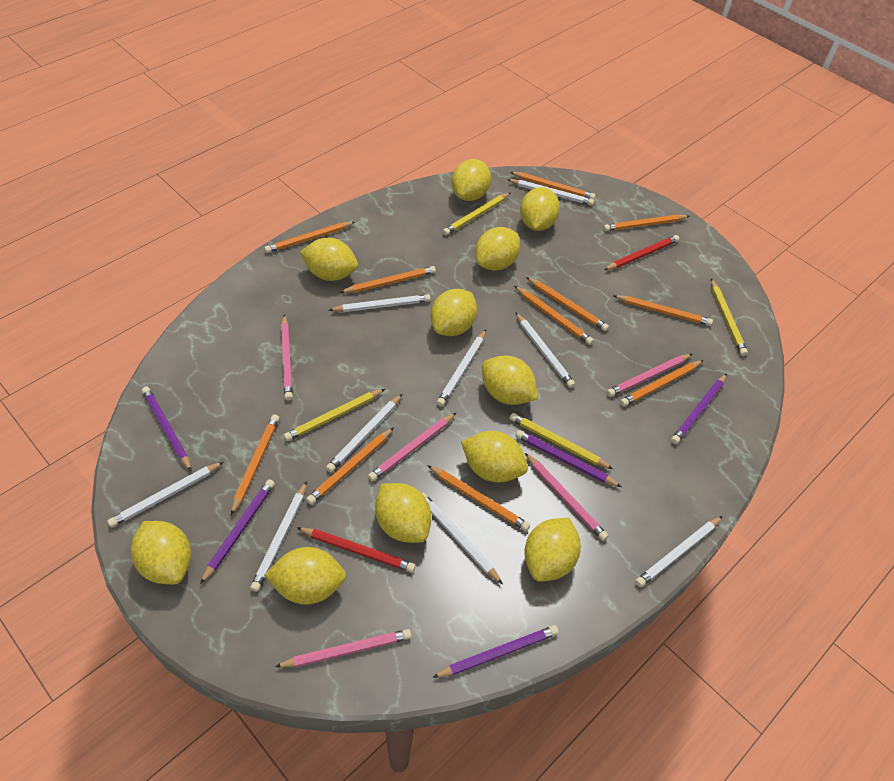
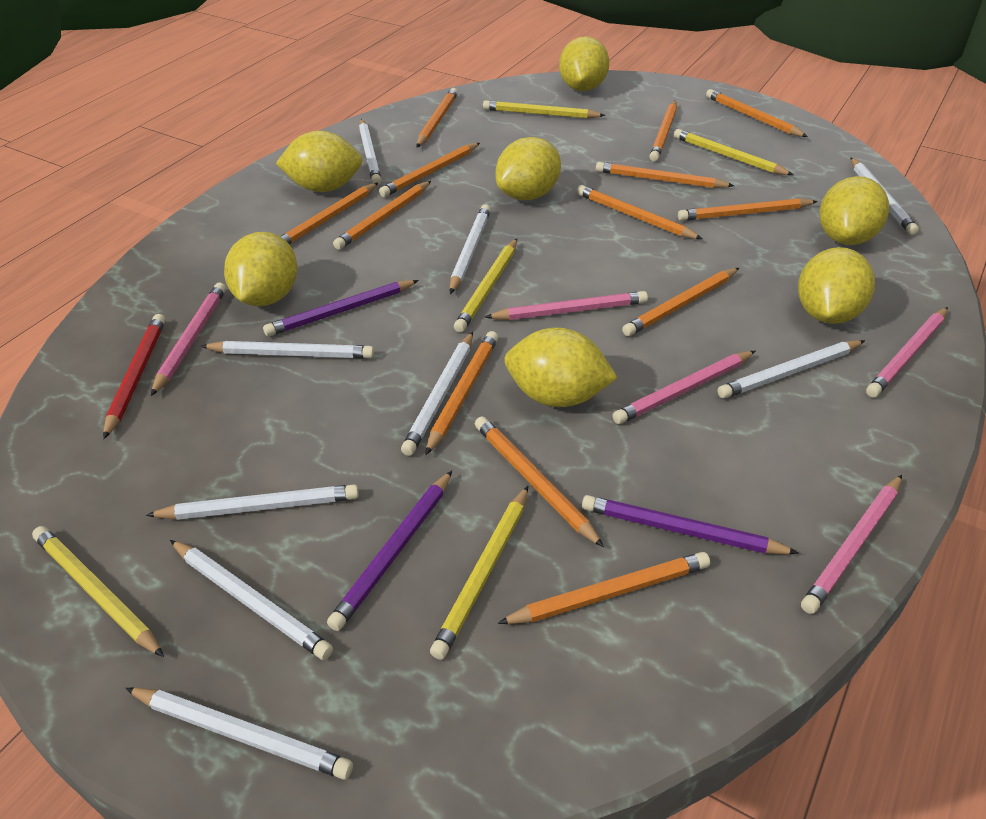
orange pencil: [231,414,280,515] [264,222,355,253] [306,428,394,505] [340,266,436,293] [427,465,530,531] [510,172,596,199] [514,286,594,345] [526,277,609,331] [603,215,689,231] [613,295,713,326] [620,360,704,407] = 11 -> [280,183,378,244] [333,181,431,250] [379,143,480,197] [416,88,458,148] [425,331,498,455] [475,416,604,548] [498,552,710,624] [577,185,702,239] [596,162,734,188] [622,268,739,336] [649,100,677,162] [678,198,818,221] [706,89,808,137] = 13
purple pencil: [142,387,192,472] [200,479,275,584] [432,625,559,678] [516,430,621,487] [671,374,727,444] = 5 -> [263,280,419,337] [327,471,452,631] [582,495,799,554] = 3
red pencil: [296,527,415,573] [604,235,679,270] = 2 -> [103,314,165,439] = 1
yellow lemon: [131,521,191,584] [265,547,346,605] [300,238,358,281] [375,483,431,543] [431,289,477,336] [452,159,491,201] [461,431,528,482] [475,227,520,271] [482,356,538,405] [520,187,560,231] [525,518,581,582] = 11 -> [224,232,297,306] [276,131,362,192] [496,137,561,200] [505,328,618,407] [559,36,609,91] [798,247,875,324] [820,176,889,245] = 7
yellow pencil: [284,389,385,441] [443,192,511,235] [510,413,613,469] [711,279,748,356] = 4 -> [32,526,164,657] [430,486,528,660] [454,239,517,332] [483,100,605,119] [674,129,793,175] = 5

